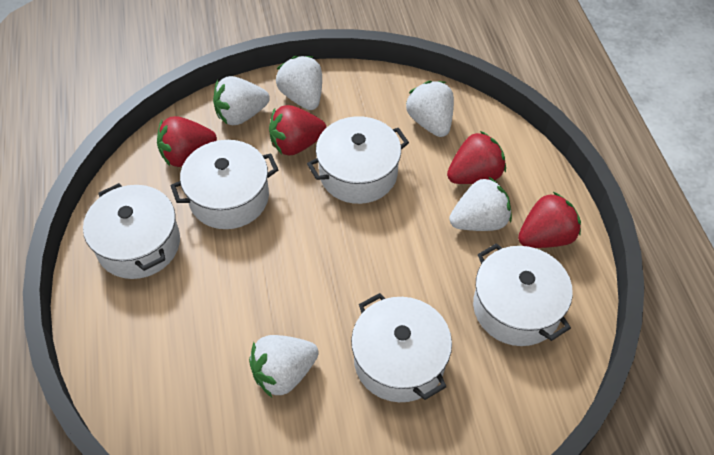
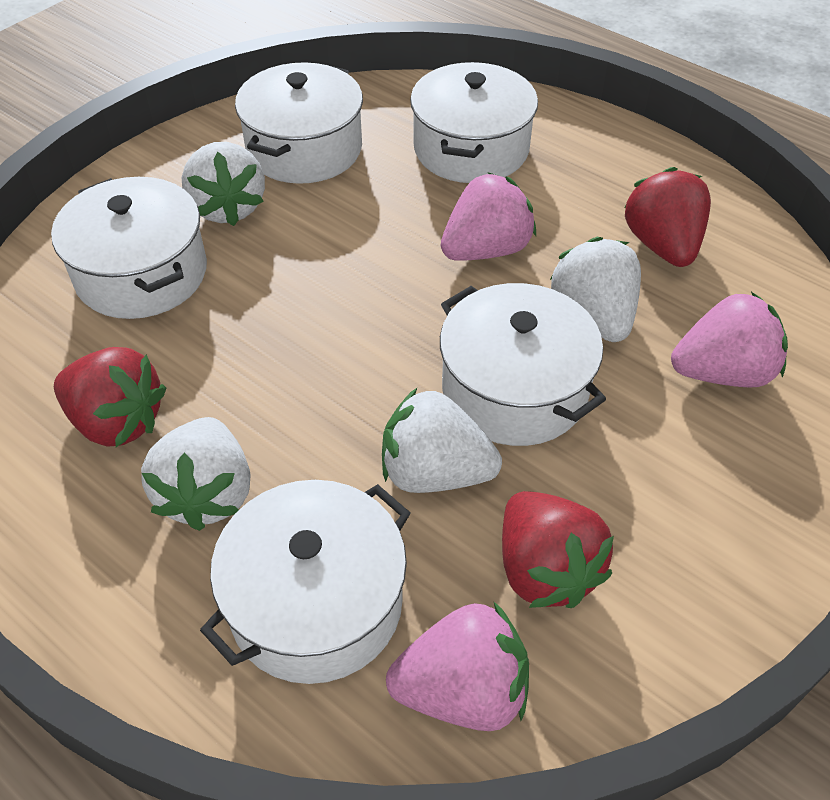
pink strawberry: none = 0 -> [386,602,529,731] [441,172,536,261] [671,292,788,388] = 3
red strawberry: [157,116,217,167] [269,105,327,155] [447,131,506,184] [518,192,581,248] = 4 -> [54,347,167,447] [502,491,614,608] [624,167,711,267] = 3
white strawberry: [213,76,270,125] [249,335,319,397] [276,56,322,110] [406,81,454,137] [449,177,512,231] = 5 -> [141,417,251,531] [182,142,265,226] [382,388,502,493] [550,237,641,342] = 4

